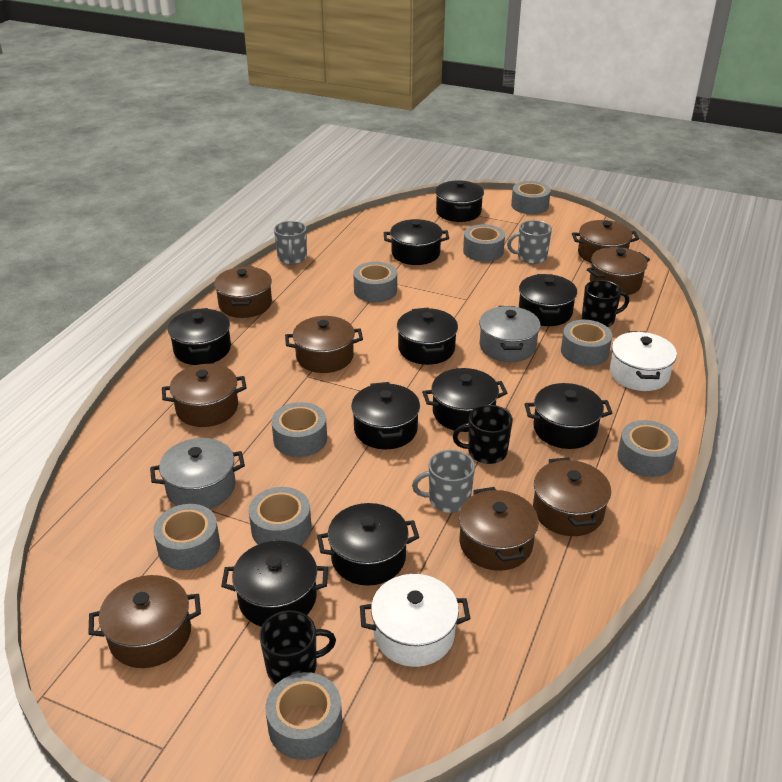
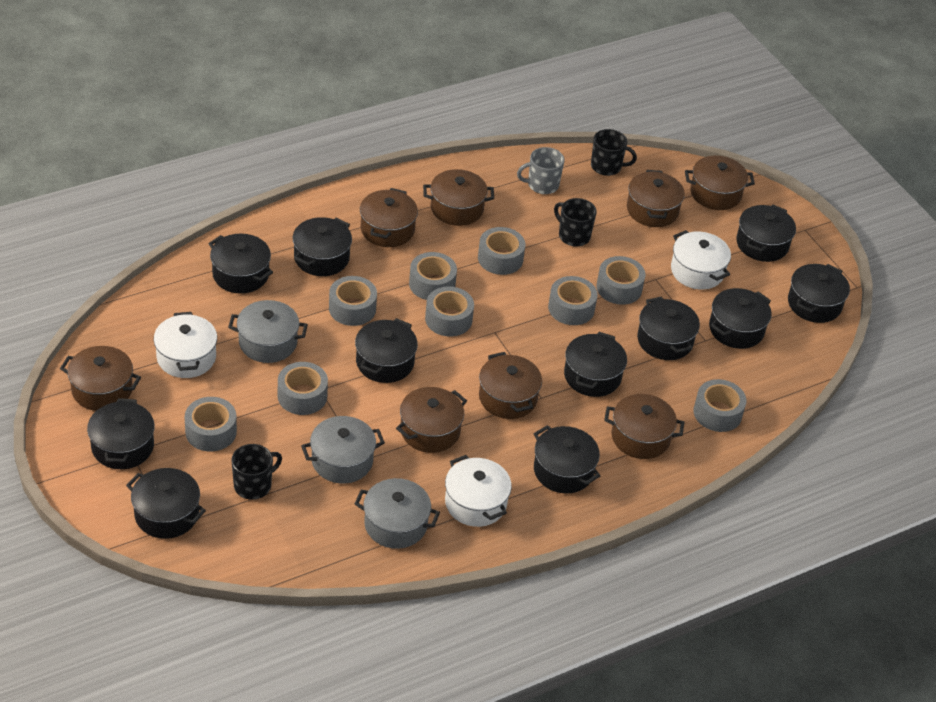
black pot: [168,308,231,365] [221,541,328,627] [317,503,419,586] [351,382,420,449] [384,219,449,265] [397,308,458,365] [422,368,508,432] [435,180,484,222] [519,274,577,326] [525,383,613,449] = 10 -> [87,398,155,469] [126,468,206,539] [208,234,273,294] [293,217,352,276] [355,318,418,383] [533,425,600,494] [564,332,627,397] [637,297,700,360] [709,288,771,349] [736,205,796,262] [788,264,850,323] = 11
grey mug: [274,221,307,264] [412,450,475,513] [507,220,552,264] = 3 -> [517,147,564,194] = 1
grey pot: [150,438,245,509] [479,306,541,362] = 2 -> [228,300,308,363] [301,416,385,484] [355,478,440,549] = 3
white pot: [360,574,471,667] [610,331,677,391] = 2 -> [154,312,217,378] [445,455,512,527] [671,230,731,290] = 3

